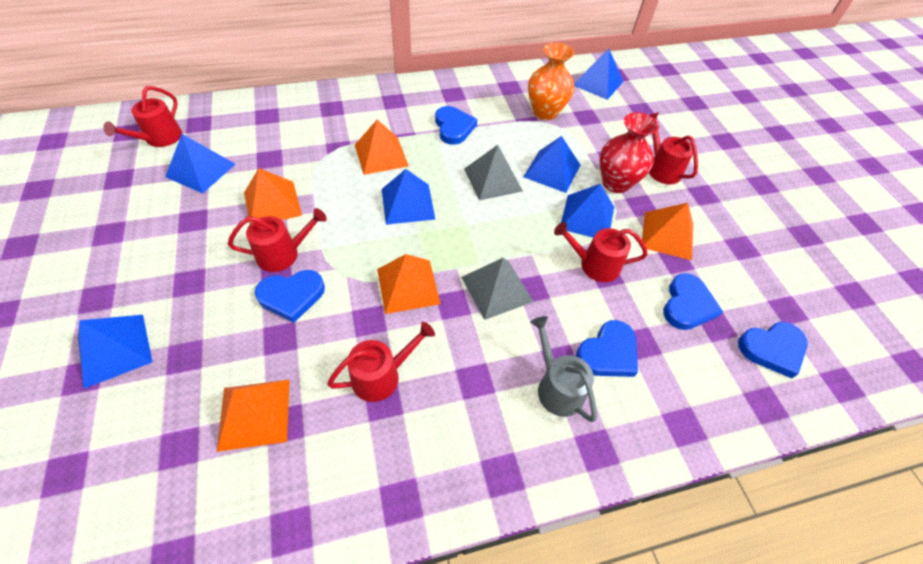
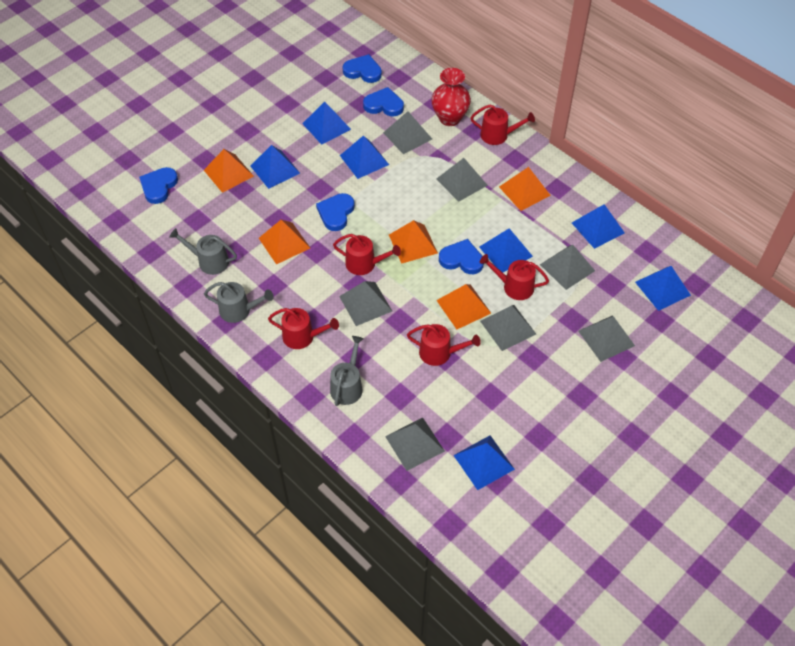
blue pyramid: [78,315,152,389] [165,134,235,193] [382,169,435,225] [524,136,580,193] [561,184,614,238] [574,49,623,100] = 6 -> [251,145,300,189] [302,102,351,145] [340,135,389,179] [453,435,515,490] [479,228,533,272] [572,204,625,249] [635,266,691,311] = 7
grey pyramid: [461,258,534,320] [464,145,523,201] = 2 -> [339,281,392,326] [383,111,432,154] [385,417,445,471] [436,158,488,202] [480,305,536,351] [540,245,595,290] [578,316,635,362] = 7
grey watering can: [530,316,597,422] = 1 -> [169,228,237,275] [204,282,274,323] [330,336,364,406] = 3
orange vase: [528,43,574,120] = 1 -> none = 0

